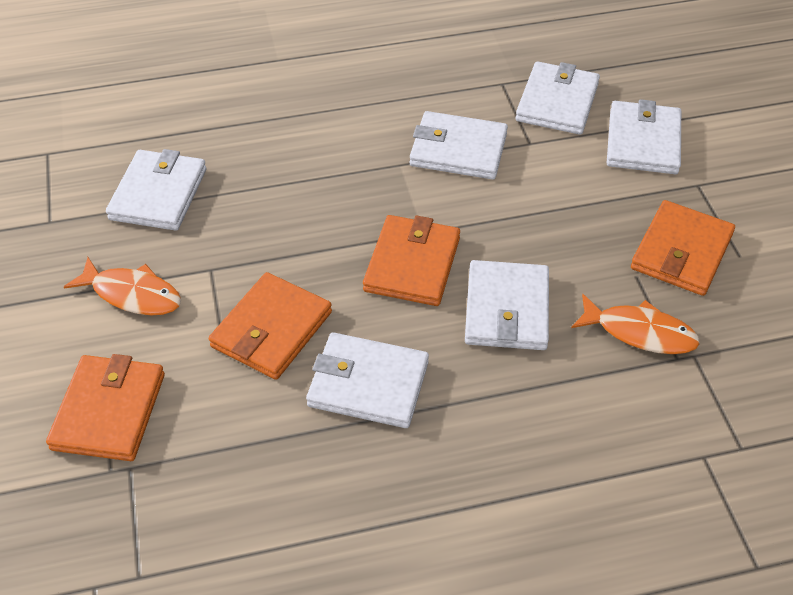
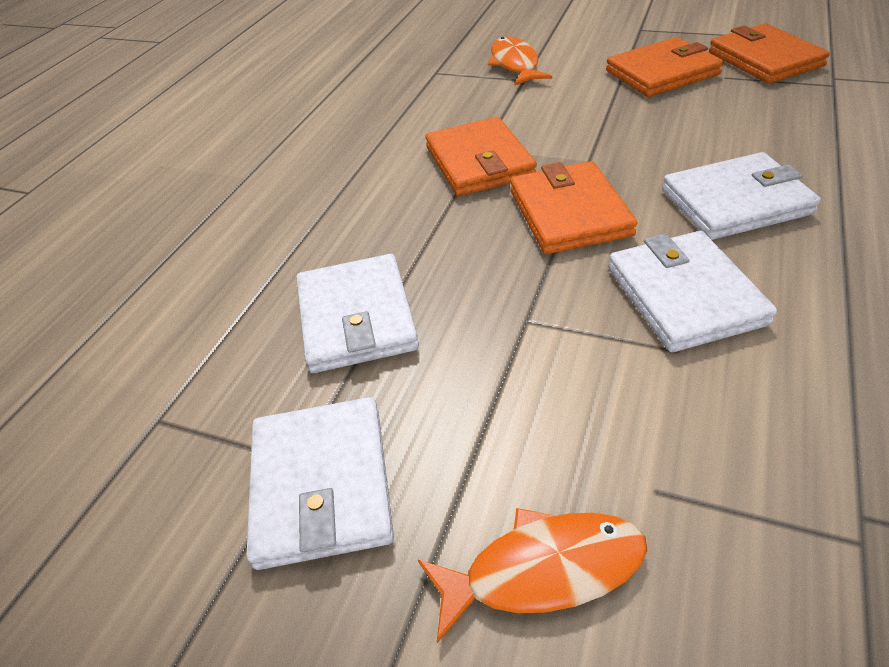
white wallet: [106,149,206,231] [306,332,429,428] [410,111,508,179] [465,260,549,350] [516,61,600,135] [607,99,681,174] = 6 -> [247,397,394,570] [296,254,419,373] [608,231,777,352] [662,152,821,240] = 4

